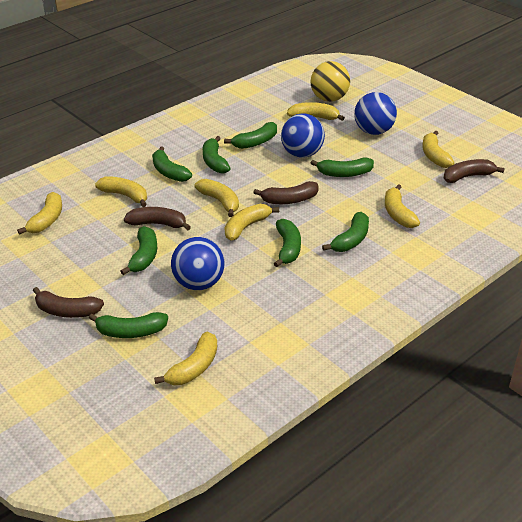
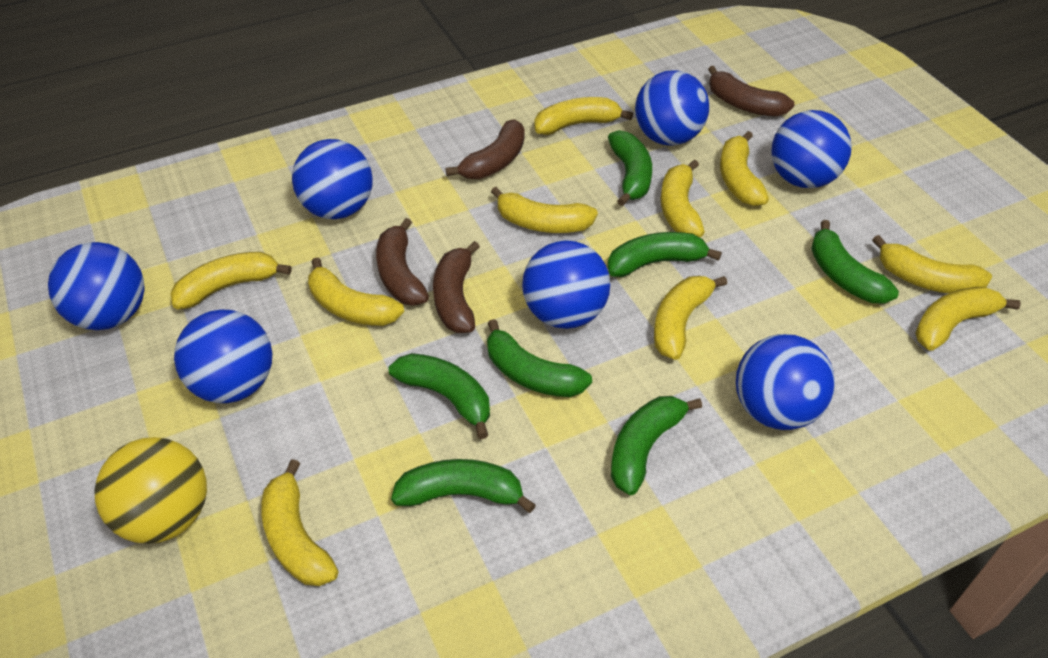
blue ball: [171,237,224,290] [281,113,325,158] [354,92,397,135] = 3 -> [48,242,145,330] [174,309,272,403] [292,139,373,219] [522,240,610,329] [635,70,709,146] [736,334,835,430] [771,110,852,188] = 7
green banana: [89,312,168,338] [121,226,157,275] [152,147,192,182] [202,136,231,173] [224,122,277,149] [274,219,301,267] [311,158,374,177] [322,212,369,252] = 8 -> [388,353,490,439] [391,459,536,513] [487,319,592,397] [607,232,722,277] [608,130,652,206] [611,396,702,495] [811,220,899,304] = 7
yellow banana: [17,192,62,235] [95,176,147,207] [154,332,217,385] [195,179,239,217] [225,204,279,241] [287,102,345,121] [385,184,420,228] [422,130,454,168] = 8 -> [170,252,292,309] [261,459,338,586] [308,257,404,326] [491,187,598,233] [534,97,633,135] [654,276,727,360] [661,160,705,237] [720,131,769,206] [872,235,992,293] [915,287,1021,351] = 10

